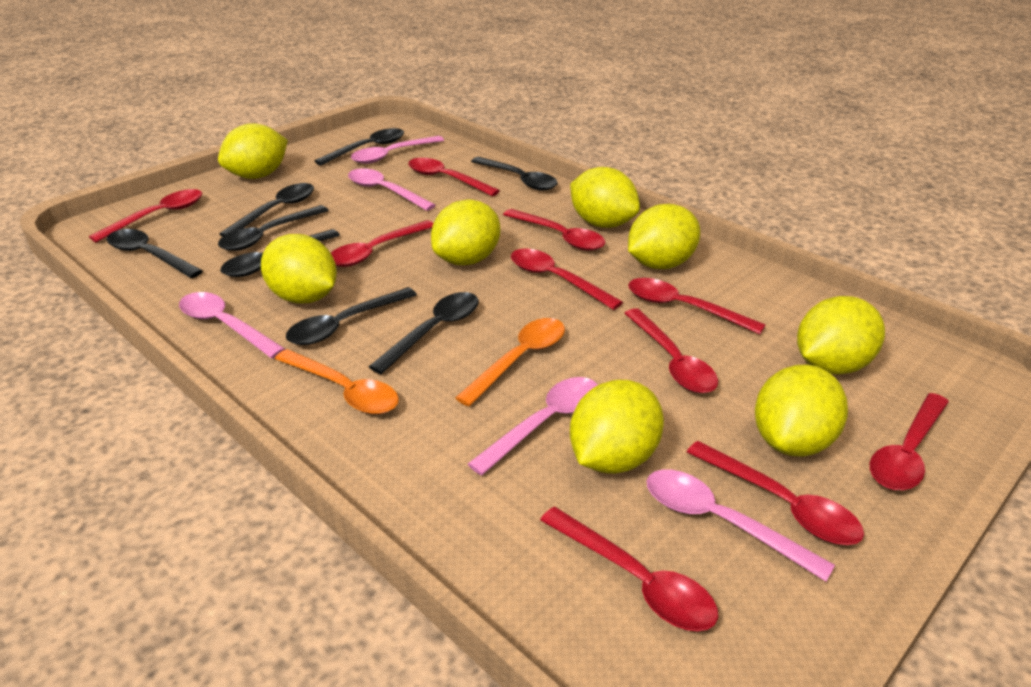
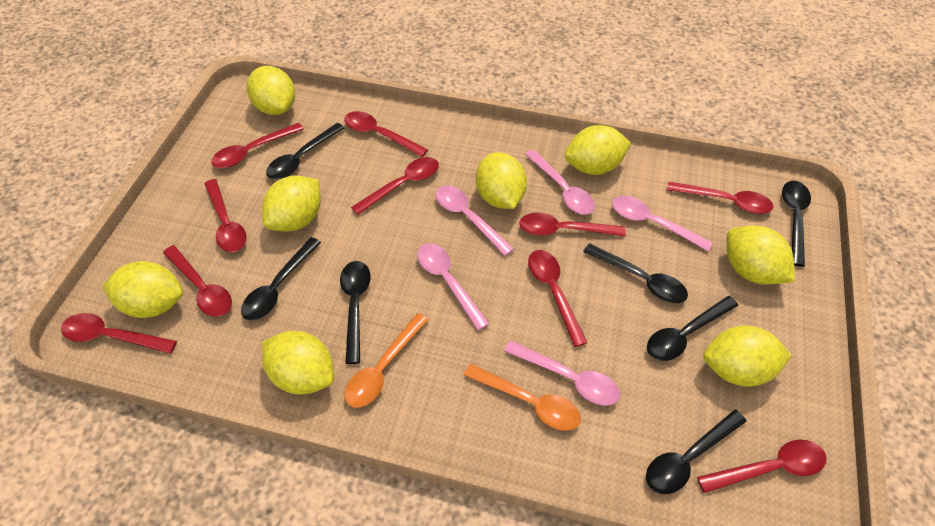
black spoon: [107,229,203,278] [218,205,329,251] [219,183,314,237] [220,229,340,277] [286,287,417,345] [315,128,404,166] [368,292,479,374] [471,157,558,191] = 8 -> [241,237,321,321] [266,123,344,180] [340,261,371,364] [583,243,688,303] [646,410,747,494] [647,296,738,361] [782,181,811,267] = 7

